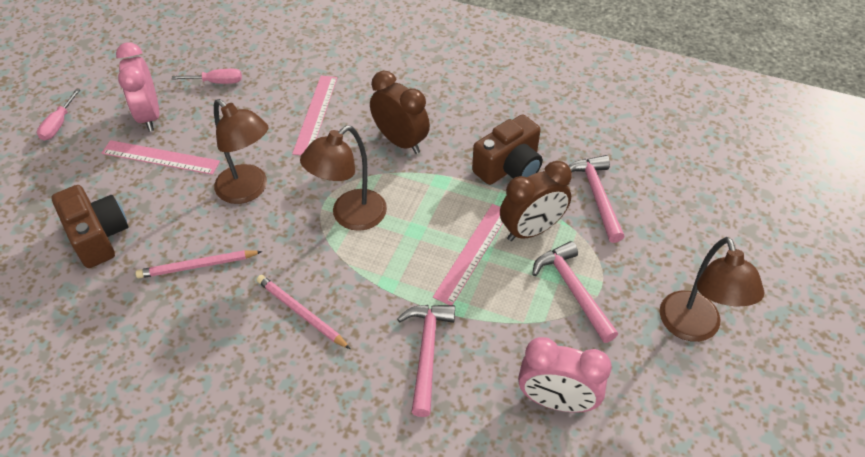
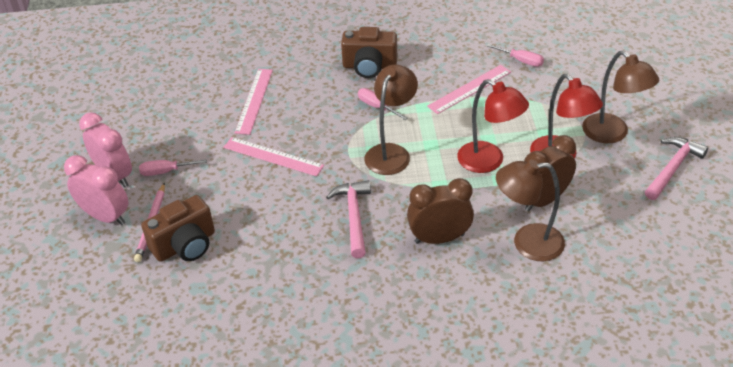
pink hammer: [397,305,455,417] [532,241,618,343] [569,155,624,243] = 3 -> [326,180,371,258] [645,137,708,200] = 2
pink pencil: [136,250,263,278] [256,275,350,349] = 2 -> [134,183,165,262] = 1
pink screwdriver: [37,88,81,141] [172,69,242,84] = 2 -> [139,159,207,176] [358,88,408,120] [487,44,544,67] = 3
red lamp: none = 0 -> [457,79,529,173] [530,74,603,158] = 2

